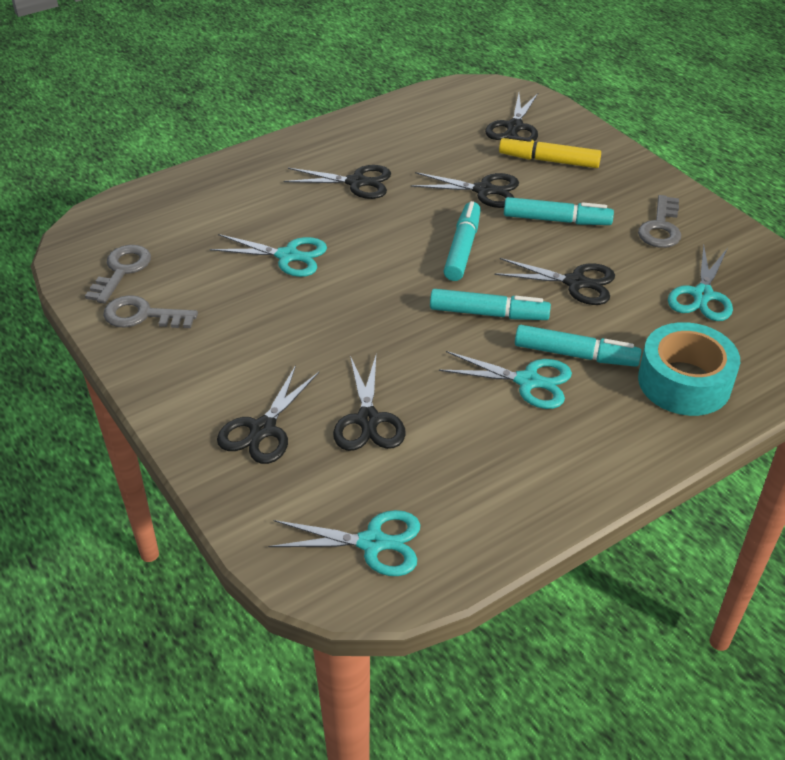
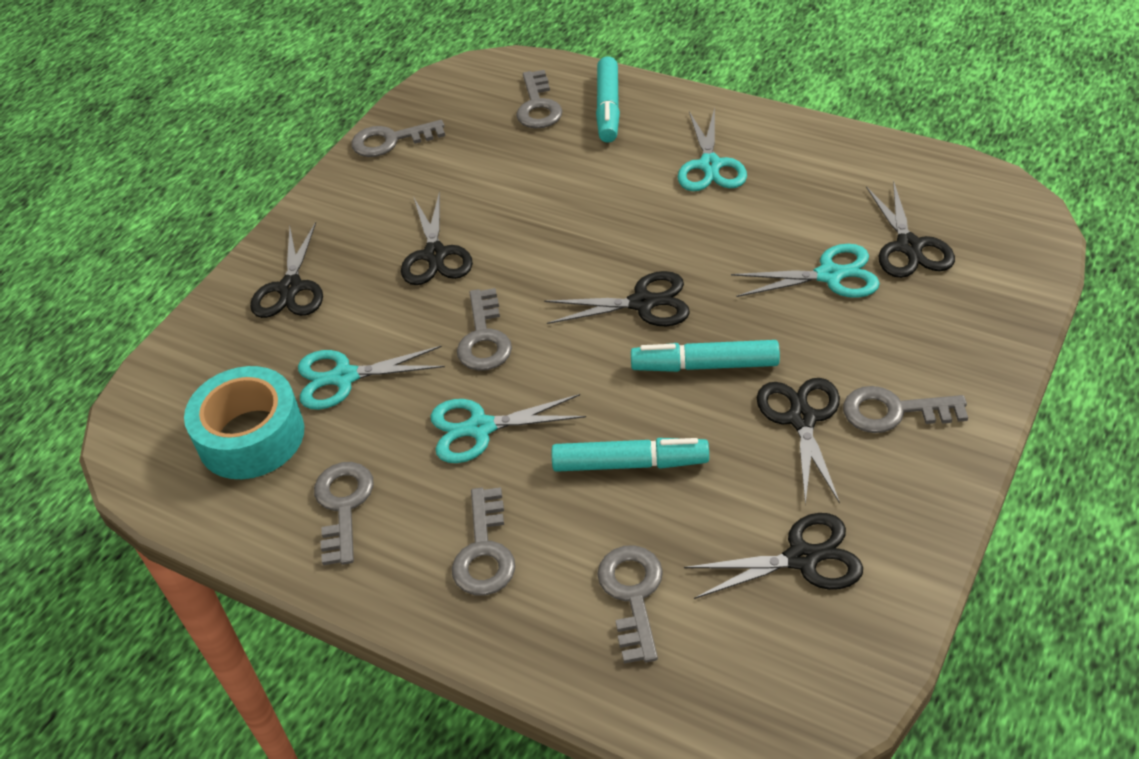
grey key: [85,245,151,303] [103,295,198,328] [638,195,681,248] = 3 -> [314,462,374,565] [351,120,445,157] [452,487,515,596] [457,288,512,371] [516,70,563,128] [597,545,663,663] [843,386,968,433] = 7
turquoise marker: [430,289,551,320] [444,201,481,281] [504,197,614,225] [515,325,642,367] = 4 -> [552,438,709,472] [596,56,620,143] [631,340,780,372] = 3
yellow marker: [499,135,601,168] = 1 -> none = 0

